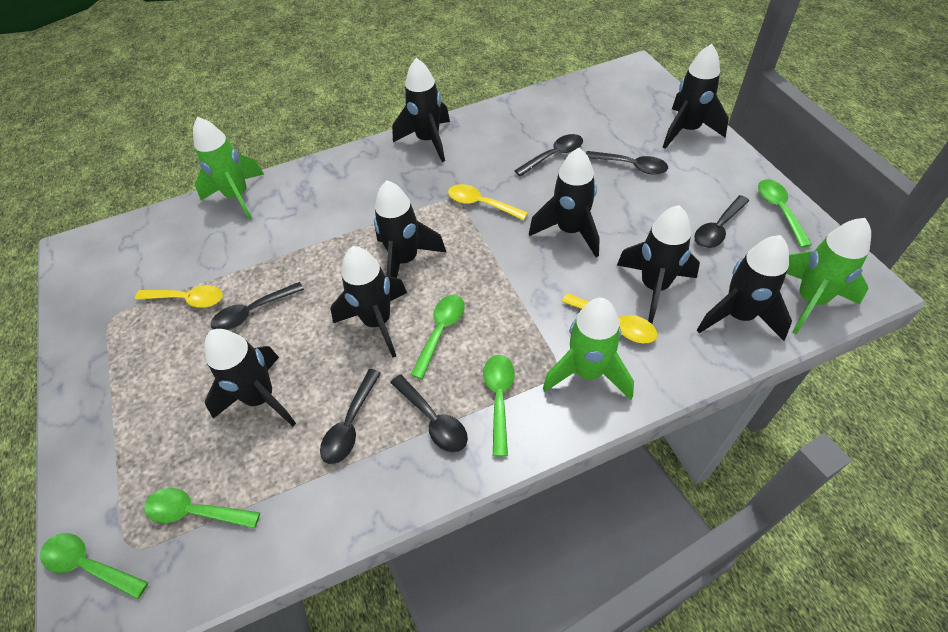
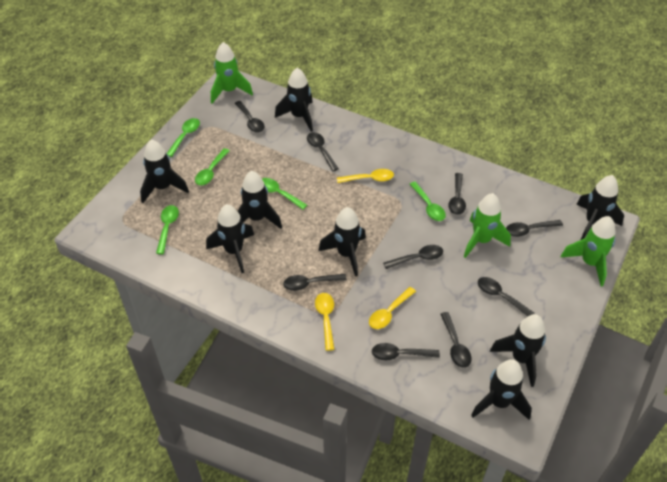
black spoon: [211,282,304,330] [320,369,381,464] [390,374,468,452] [514,134,583,177] [586,151,668,175] [694,195,749,248] = 6 -> [235,101,265,133] [283,274,347,291] [307,132,339,171] [372,343,440,360] [383,245,443,269] [441,312,471,368] [448,173,466,215] [478,277,535,316] [506,220,563,237] = 9

